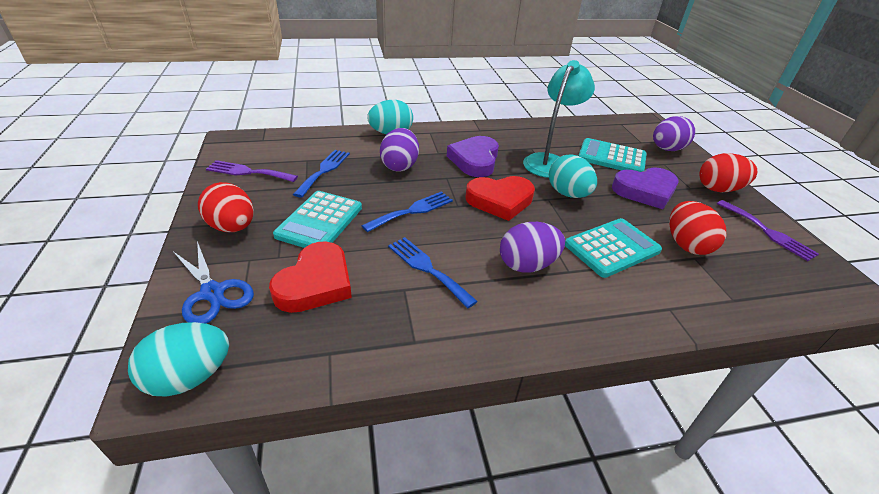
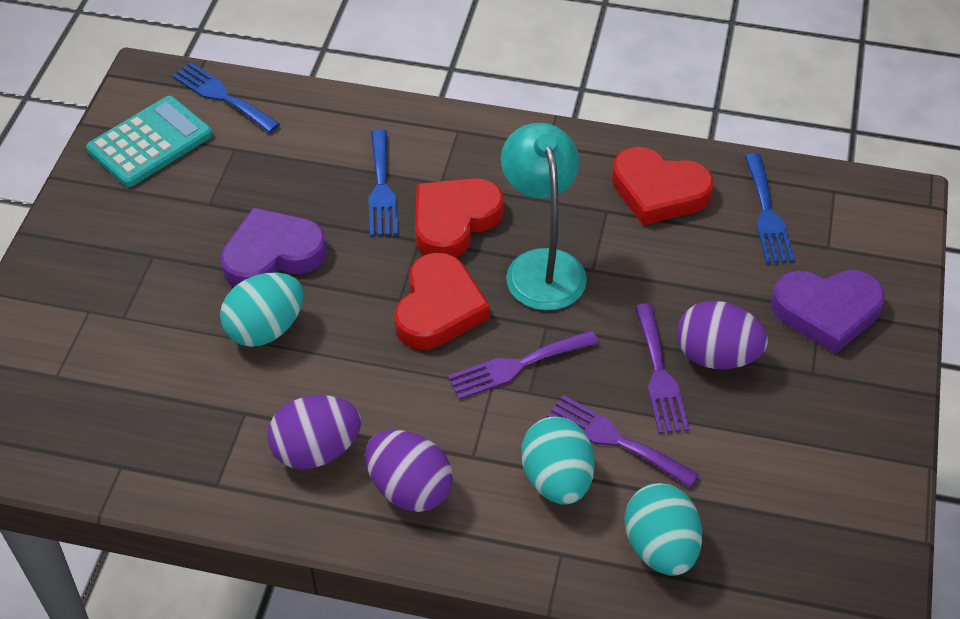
blue scissors: [173,241,254,324] = 1 -> none = 0
purple fork: [206,160,298,182] [717,200,819,261] = 2 -> [448,330,599,400] [547,395,699,488] [635,303,689,434] = 3
red egg: [198,182,254,232] [669,201,727,255] [699,153,758,192] = 3 -> none = 0
red heart: [269,241,352,313] [466,176,535,221] = 2 -> [394,253,490,350] [415,178,504,258] [612,147,714,225] = 3
turquoise calculator: [273,191,362,248] [565,218,662,278] [578,138,647,172] = 3 -> [86,96,212,187] = 1

